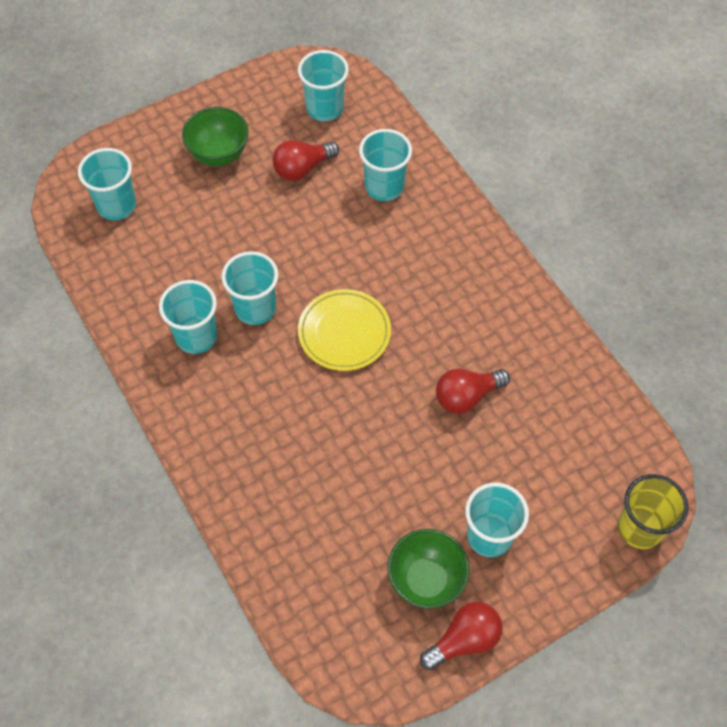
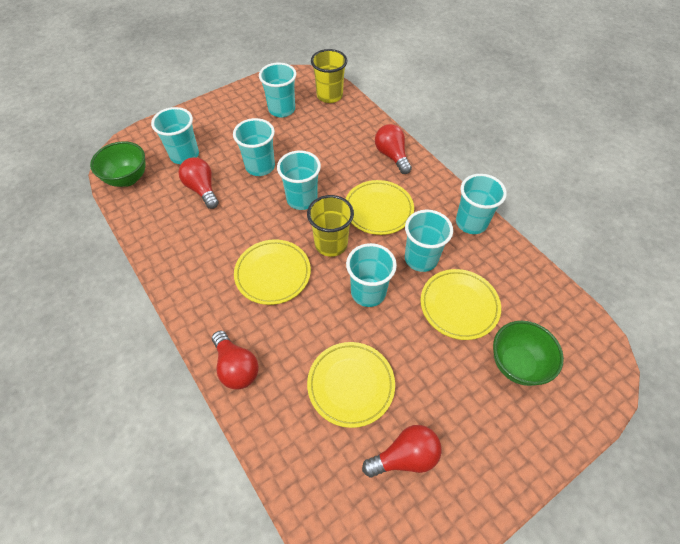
red light bulb: [273,140,339,181] [420,602,503,670] [436,369,510,414] = 3 -> [179,157,219,209] [212,331,259,390] [362,425,441,478] [375,124,412,174] = 4
turquoise cup: [78,148,136,220] [159,280,217,354] [221,251,278,325] [298,50,349,121] [359,129,412,201] [465,482,529,557] = 6 -> [151,107,199,164] [233,118,275,176] [259,63,296,117] [277,150,321,210] [346,243,397,307] [405,210,453,272] [456,174,507,234] = 7
yellow cup: [618,474,688,549] = 1 -> [307,195,354,257] [311,49,347,103] = 2
yellow plate: [298,289,391,371] = 1 -> [234,240,311,305] [307,342,395,428] [345,180,414,235] [420,269,501,340] = 4

